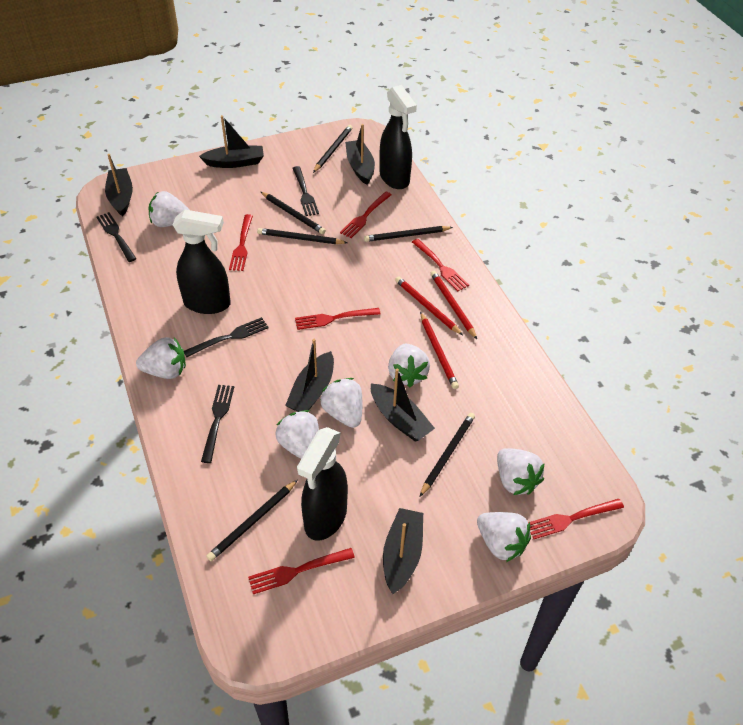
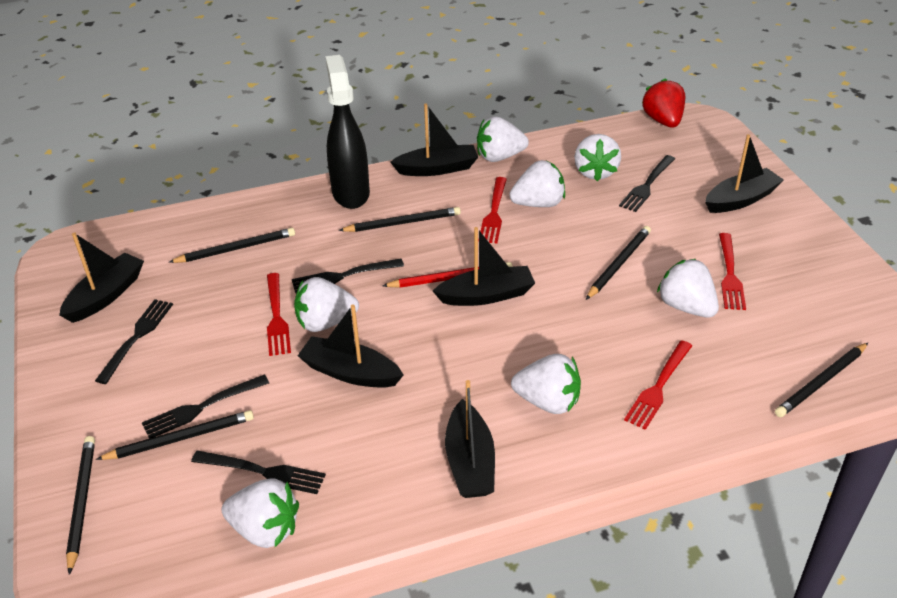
black fork: [97,212,137,262] [184,317,269,357] [201,385,234,463] [293,166,319,216] = 4 -> [95,299,173,384] [142,374,269,439] [191,451,326,494] [292,259,404,293] [619,155,675,212] = 5
black spray bottle: [173,209,231,314] [297,427,348,541] [380,85,417,189] = 3 -> [326,55,370,209] = 1
red fork: [229,214,253,271] [248,548,355,594] [295,308,381,330] [340,192,392,238] [412,239,469,291] [528,499,624,539] = 6 -> [267,273,291,356] [478,177,507,243] [624,340,692,430] [719,233,746,310] = 4
red pencil: [395,276,463,335] [420,312,459,389] [430,271,477,339] = 3 -> [382,262,513,288] = 1
red strawberry: none = 0 -> [642,78,685,128] = 1

